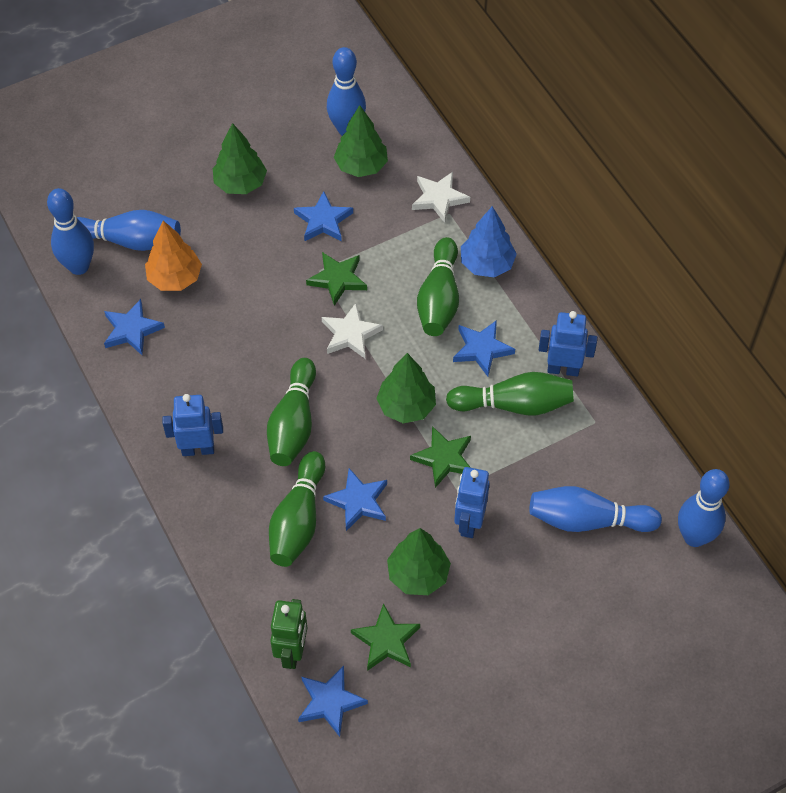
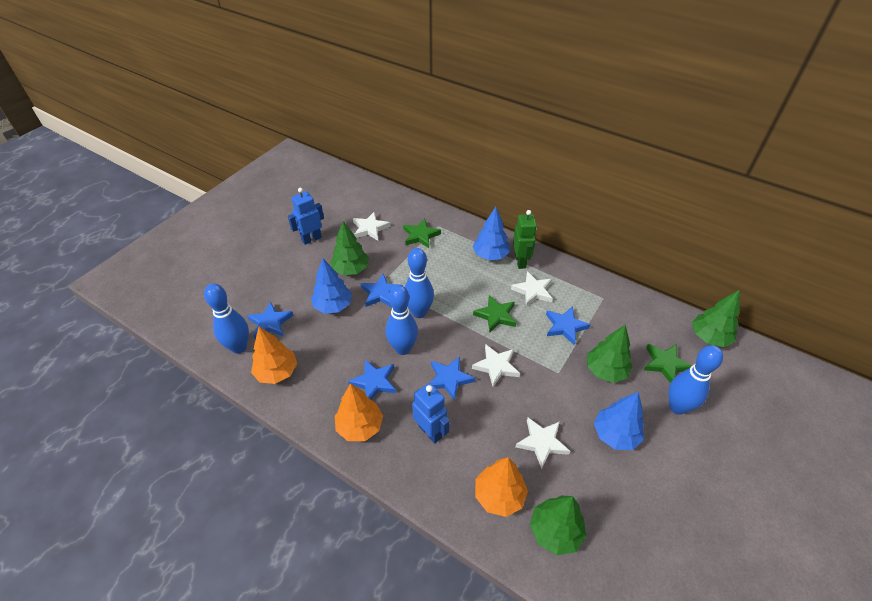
blue bowling pin: [47,188,94,275] [77,210,181,251] [327,47,366,136] [529,486,662,532] [678,469,730,547] = 5 -> [204,283,249,354] [385,285,418,355] [405,248,434,318] [668,345,723,415] = 4
blue robot: [162,394,223,456] [454,467,490,538] [539,311,597,376] = 3 -> [288,188,324,245] [412,383,450,444] = 2
blue tree: [461,206,517,277] = 1 -> [311,258,352,314] [472,207,510,260] [594,392,644,450] = 3
green bowling pin: [267,358,316,466] [269,451,325,567] [417,237,459,336] [446,372,574,415] = 4 -> none = 0
orange tree: [145,221,202,291] = 1 -> [251,326,297,384] [335,383,383,441] [475,457,528,517] = 3
white star: [322,303,383,359] [412,172,470,223] = 2 -> [353,212,390,241] [472,344,520,387] [511,271,553,307] [516,418,570,469] = 4

